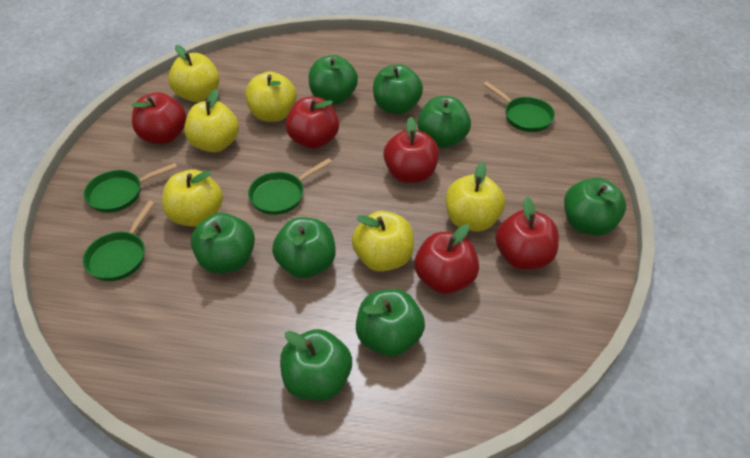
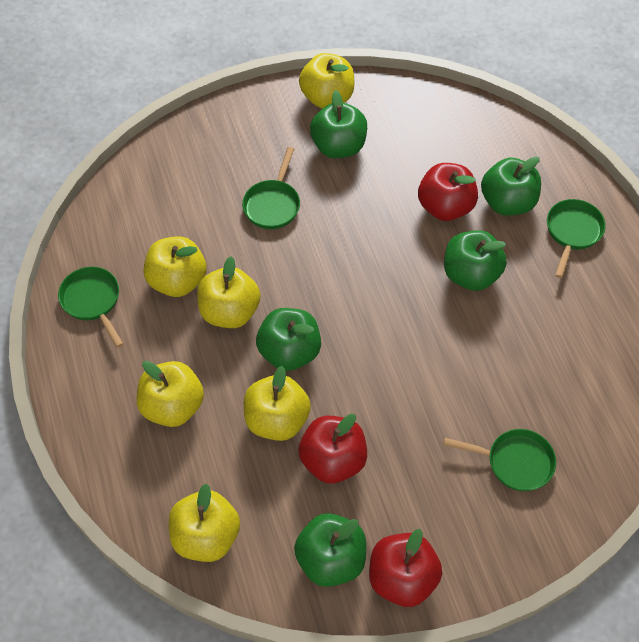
green apple: [191,213,255,273] [272,217,335,278] [280,329,352,401] [309,55,358,104] [356,289,425,357] [373,64,423,114] [418,96,471,148] [564,178,626,236] = 8 -> [256,308,321,371] [294,513,366,587] [310,90,367,158] [444,230,507,291] [481,157,541,216] = 5
red apple: [132,92,186,144] [286,97,339,149] [383,117,439,183] [415,224,479,294] [496,197,559,270] = 5 -> [298,414,367,484] [369,529,442,607] [418,163,478,221] = 3

